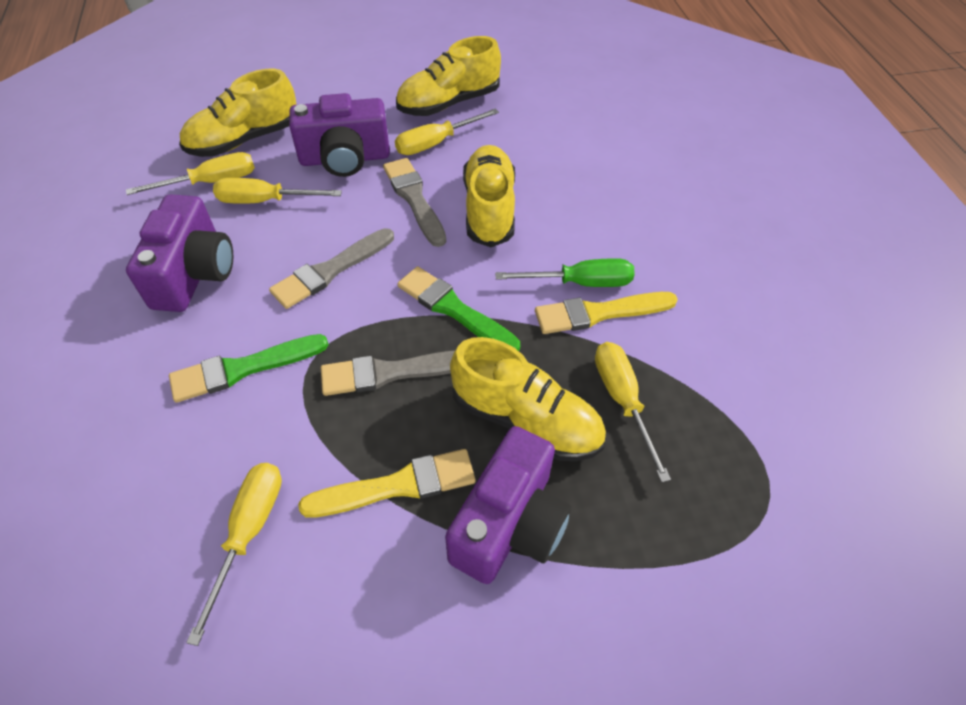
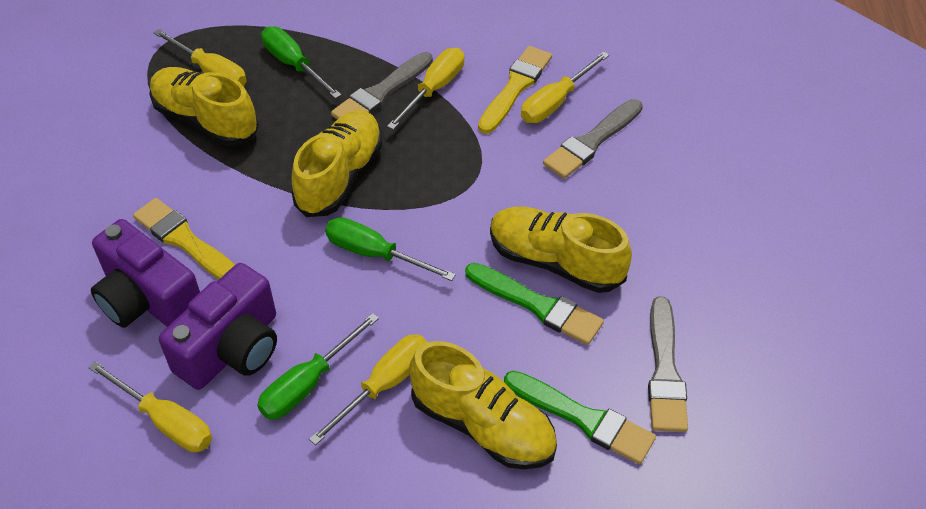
green screwdriver: [495,258,635,287] = 1 -> [257,313,379,420] [261,26,341,99] [325,217,456,281] = 3
purple camera: [126,194,233,312] [289,93,390,177] [445,426,572,584] = 3 -> [91,219,200,328] [159,263,277,390] = 2

